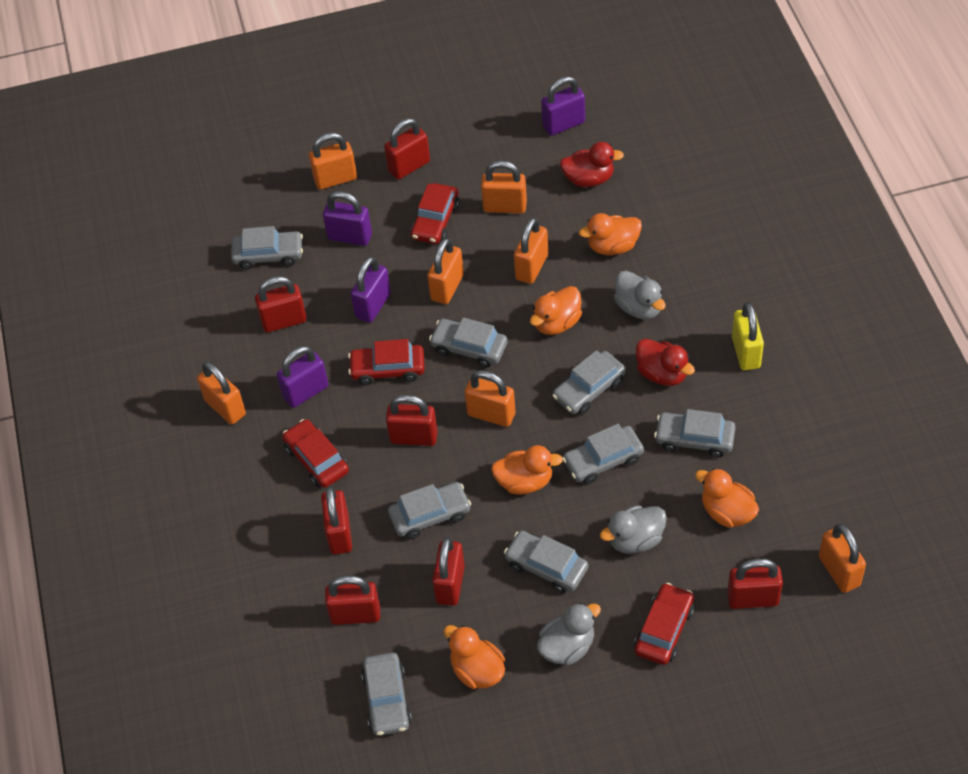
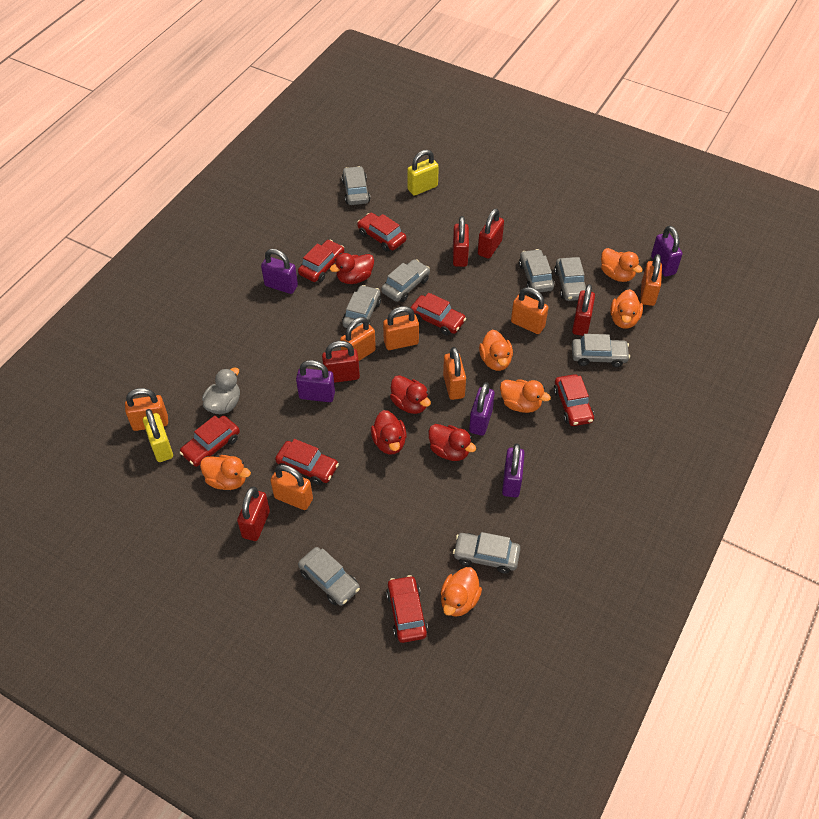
grey duck: [537,603,601,666] [600,505,667,554] [614,271,666,320] = 3 -> [202,367,240,414] = 1
orange duck: [444,625,505,689] [491,445,563,495] [530,286,582,335] [579,213,642,255] [695,468,759,528] = 5 -> [200,455,251,490] [441,567,482,617] [479,330,513,371] [500,379,551,413] [601,248,643,282] [610,289,643,329] = 6
purple padlock: [277,346,329,408] [323,191,372,246] [350,256,391,323] [541,76,585,136] = 4 -> [261,249,298,294] [296,360,335,402] [469,382,495,436] [502,444,525,498] [651,226,682,277] = 5
red car: [282,419,349,488] [348,339,425,385] [410,183,460,244] [634,583,694,665] = 4 -> [180,416,240,467] [275,439,339,485] [298,240,344,282] [357,213,407,252] [386,575,428,643] [411,293,466,335] [553,374,594,426] = 7
red duck: [560,142,624,187] [636,339,695,386] = 2 -> [330,253,374,284] [371,410,406,454] [390,375,431,414] [428,424,476,461] = 4
red padlock: [255,276,307,332] [321,486,352,555] [325,575,380,625] [384,118,430,180] [386,394,438,446] [432,536,465,606] [727,558,783,609] = 7 -> [237,487,270,541] [322,341,360,383] [453,216,469,267] [478,209,504,259] [572,284,595,336] = 5
yellow padlock: [732,302,764,370] = 1 -> [143,409,173,462] [407,150,439,196] = 2

